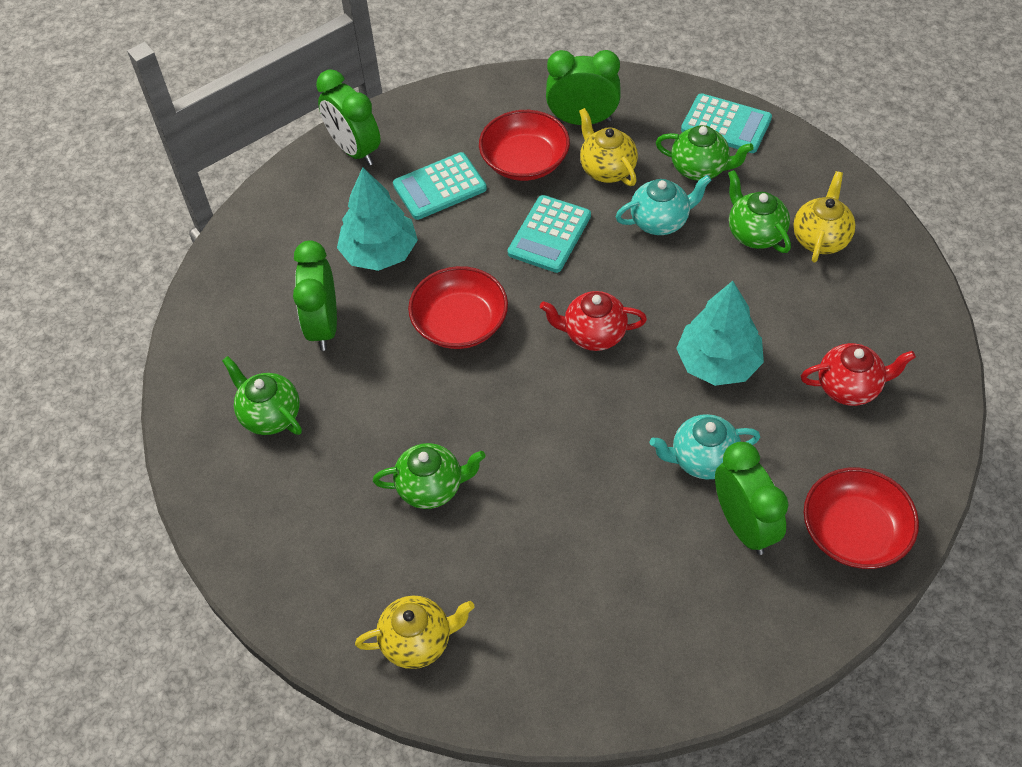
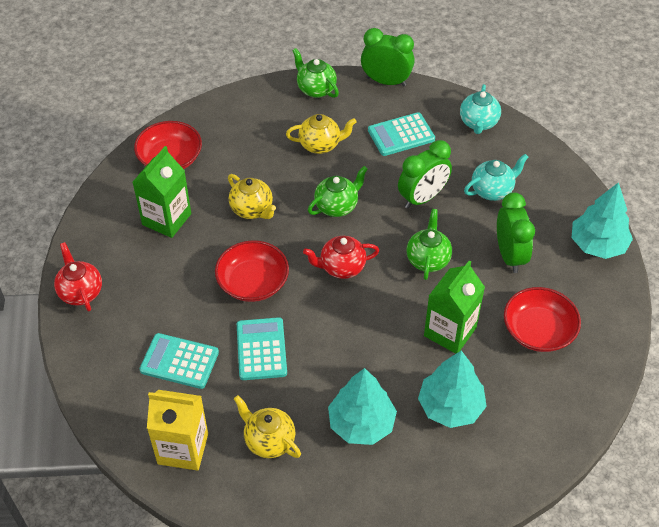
green carton: none = 0 -> [132,146,191,238] [424,260,485,354] = 2
green clock: [293,240,337,351] [316,69,381,166] [546,50,620,125] [715,442,788,555] = 4 -> [361,28,415,86] [398,140,452,208] [497,192,535,273] = 3
green teapot: [222,356,302,435] [373,443,486,509] [656,125,754,181] [728,170,791,253] = 4 -> [292,48,339,98] [308,166,368,217] [407,209,452,280] = 3
turquoise tree: [337,167,418,271] [676,281,764,386] = 2 -> [328,368,397,445] [418,351,487,428] [572,182,633,259] = 3
yellow carton: none = 0 -> [147,390,208,471] = 1

